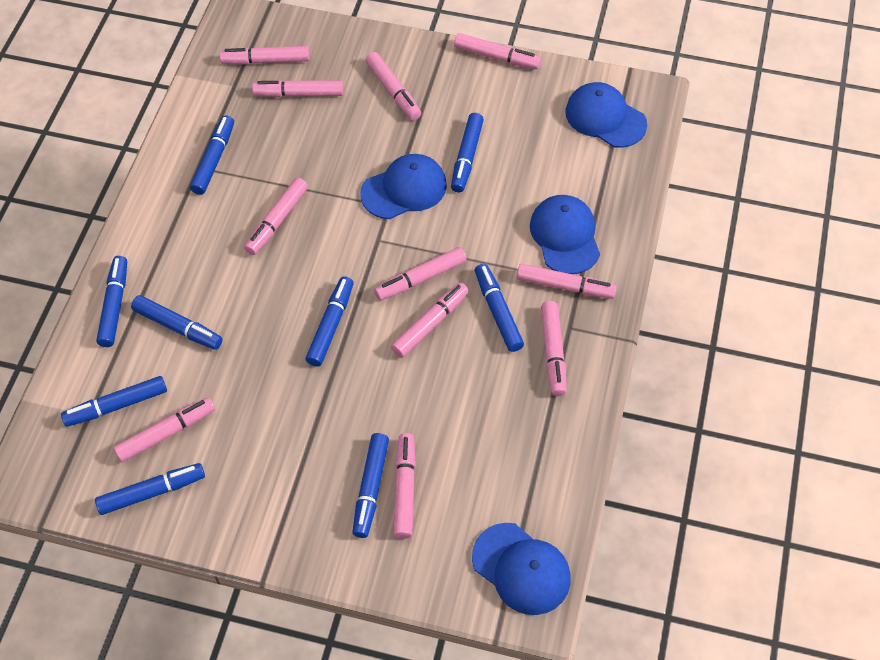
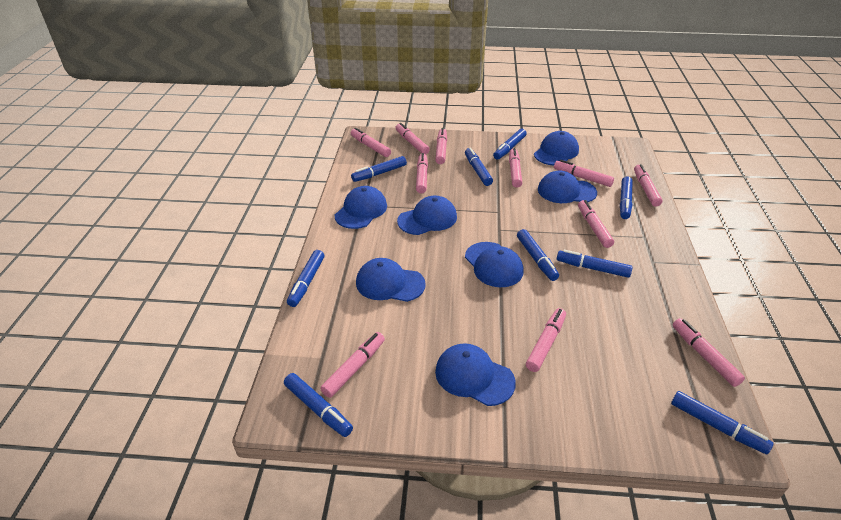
blue cap: [360,154,447,219] [472,523,571,615] [530,195,600,274] [565,82,647,148] = 4 -> [335,186,387,229] [356,258,426,302] [397,196,457,235] [435,343,516,406] [465,242,524,287] [534,131,579,166] [538,171,597,203] = 7

